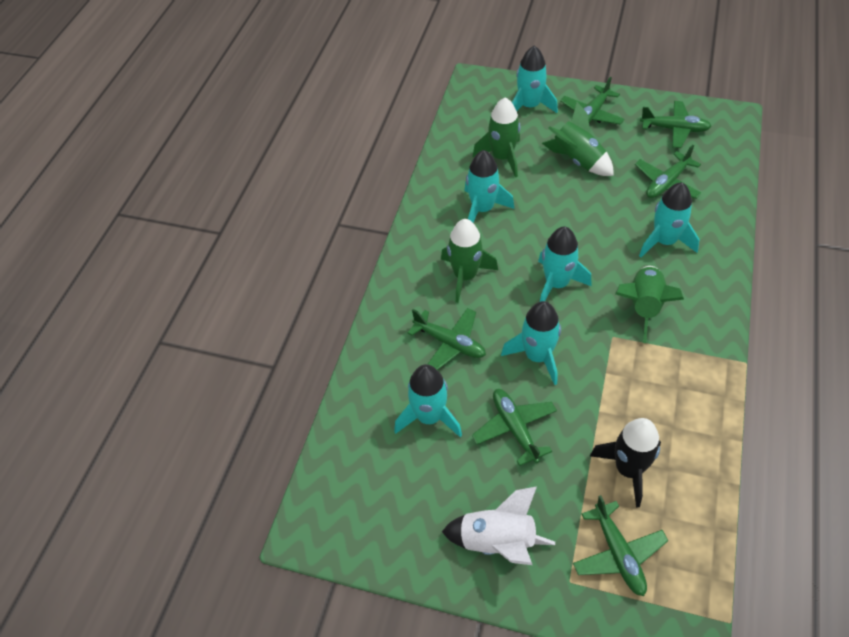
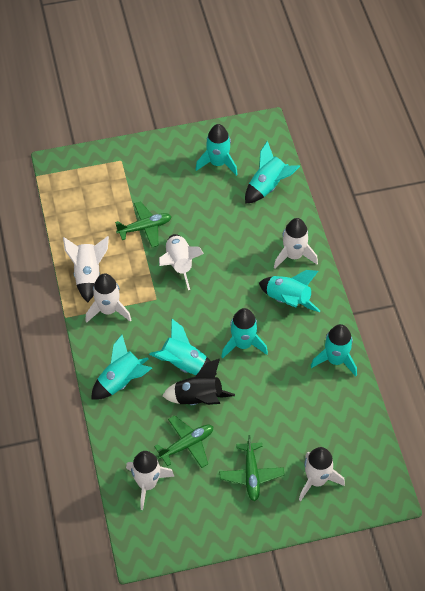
green plane: [408,308,486,370] [472,389,557,466] [560,77,625,125] [573,495,668,596] [635,145,702,199] [640,101,711,148] = 6 -> [115,201,172,247] [154,415,213,468] [219,435,285,501] = 3
green rocket: [441,219,498,303] [472,97,520,177] [542,102,614,176] [615,266,684,343] = 4 -> none = 0
turquoise rocket: [394,364,462,437] [464,150,514,222] [501,301,561,385] [512,46,558,113] [538,226,592,302] [639,182,700,257] = 6 -> [91,335,152,400] [149,319,217,375] [195,124,238,176] [221,308,268,358] [245,141,300,204] [259,270,320,312] [311,324,357,377] = 7
white rocket: [442,487,555,565] = 1 -> [63,236,109,302] [85,273,131,323] [126,451,175,510] [159,234,204,290] [274,218,318,269] [299,447,345,501] = 6

